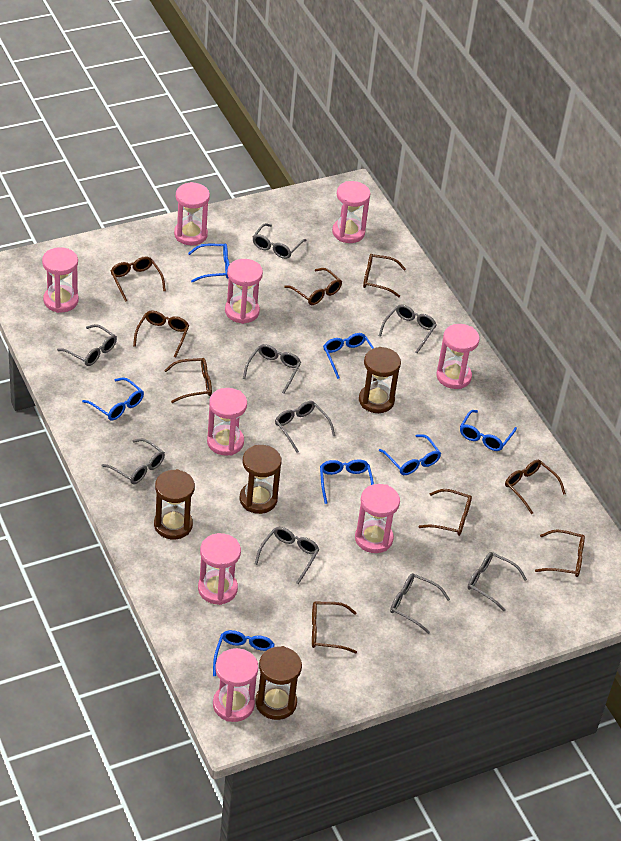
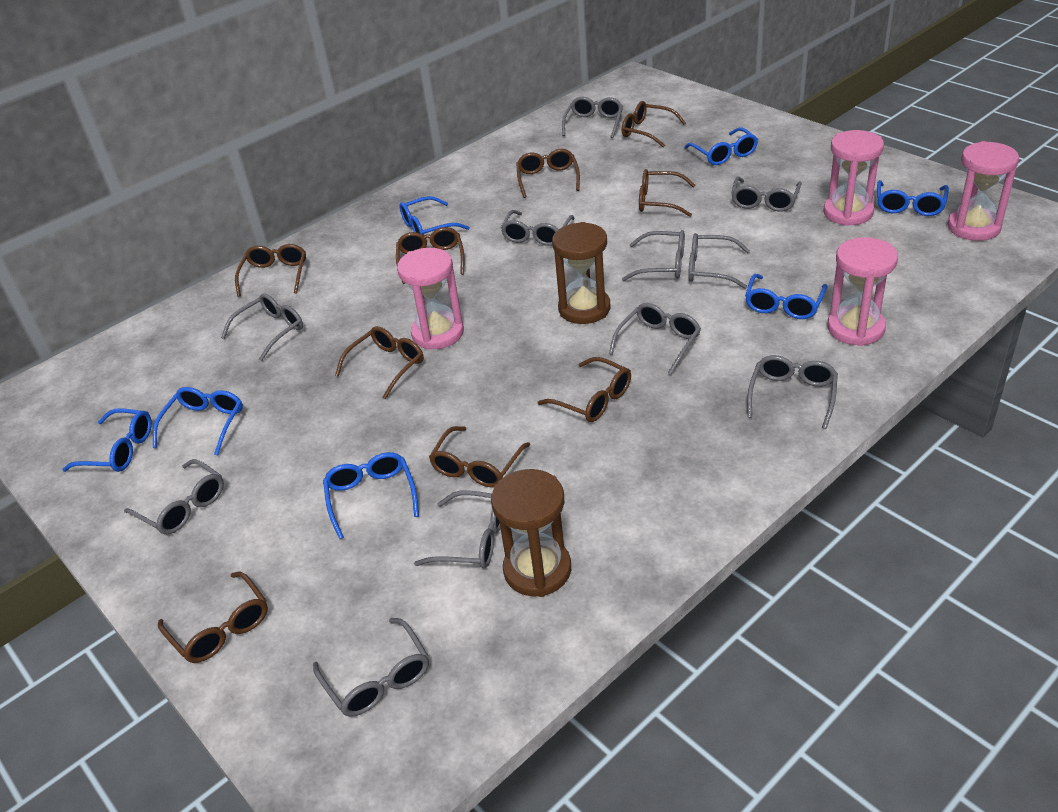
brown hourglass: [154,469,195,539] [240,445,282,514] [256,646,302,720] [359,347,401,413] = 4 -> [491,469,571,597] [552,222,610,324] = 2
grey glasses: [57,324,117,366] [102,438,165,484] [243,344,301,393] [253,223,307,259] [255,527,319,584] [275,401,335,453] [379,304,437,353] [390,573,450,634] [467,552,527,612] = 9 -> [124,459,224,535] [221,293,303,362] [313,618,429,717] [414,490,501,569] [501,210,575,246] [562,97,623,138] [609,303,701,375] [622,230,685,281] [688,233,750,289] [731,177,802,212] [747,355,838,429] = 11
pink hourglass: [42,247,79,313] [174,182,210,245] [198,533,241,605] [207,388,247,456] [213,648,259,722] [225,259,263,324] [332,181,370,243] [355,484,400,553] [436,324,480,389] = 9 -> [397,248,464,350] [824,130,884,226] [827,237,898,346] [948,141,1019,241] = 4

